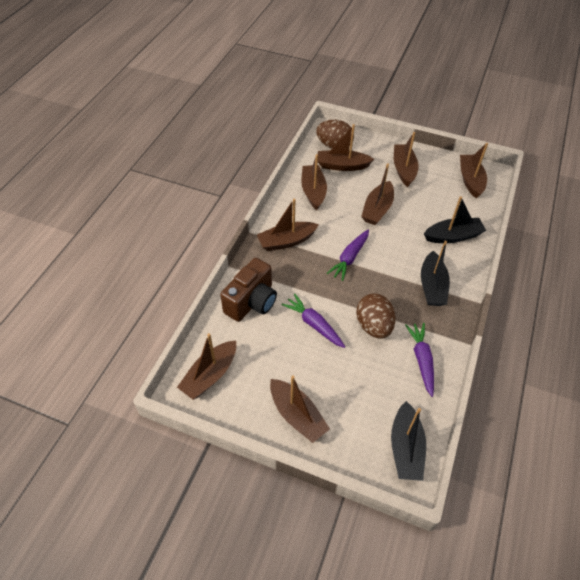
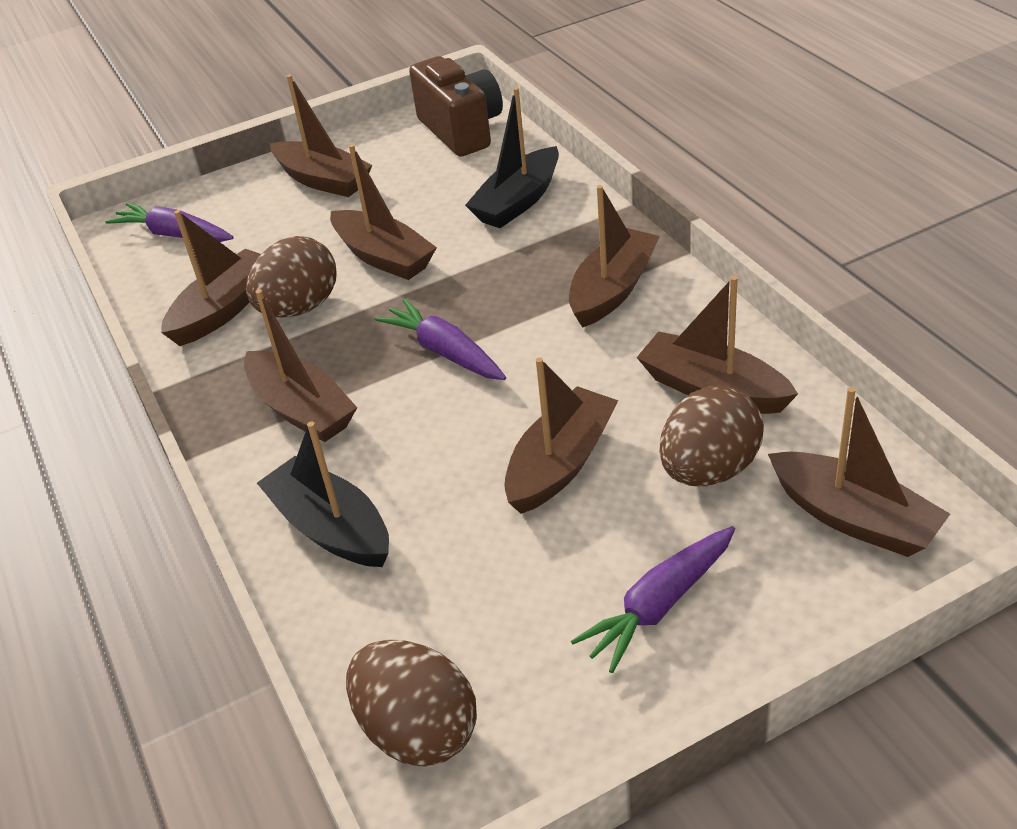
black boat: [391,401,426,481] [421,241,450,306] [424,196,486,243] = 3 -> [257,421,389,567] [465,87,559,228] = 2
brown egg: [316,120,354,149] [356,293,395,339] = 2 -> [246,236,337,318] [346,639,477,766] [659,386,764,486] = 3

